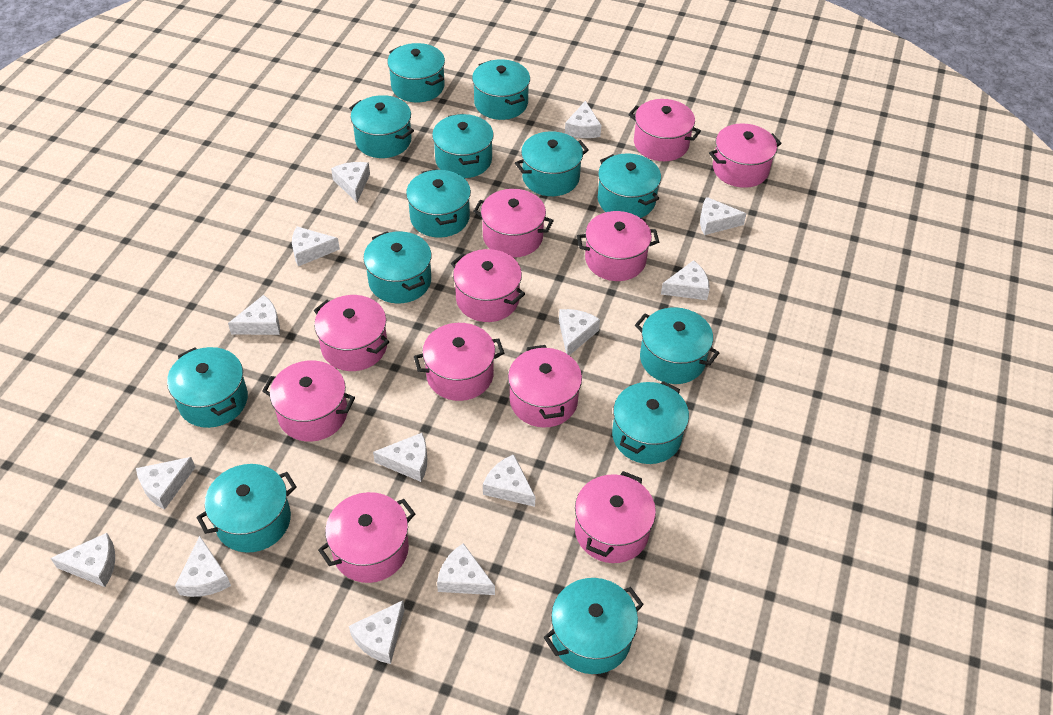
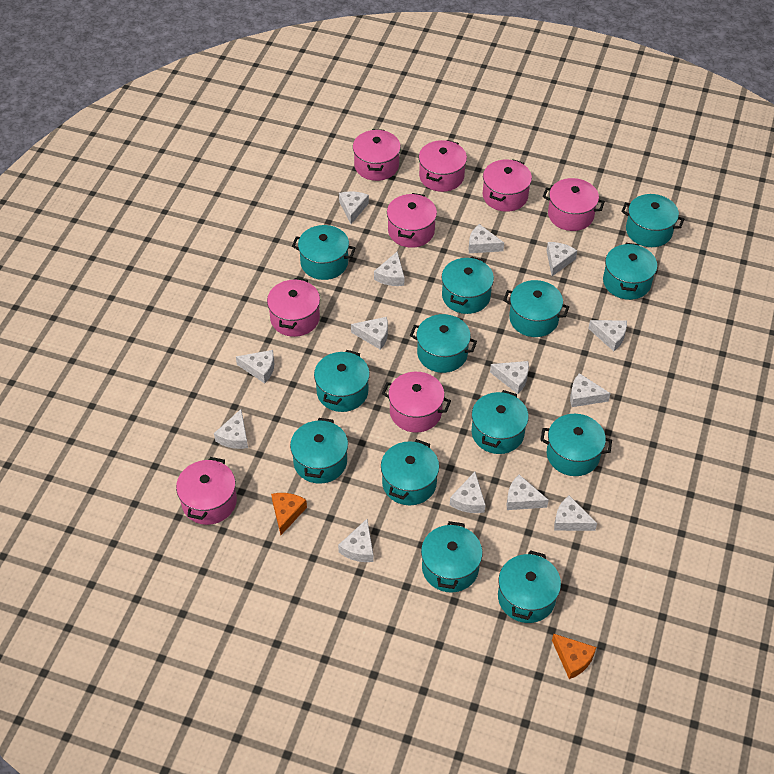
orange cheese: none = 0 -> [271,493,307,535] [552,634,596,679] = 2
pink pot: [262,361,355,442] [314,295,389,371] [318,492,415,583] [414,323,504,401] [451,249,525,322] [473,189,554,258] [508,345,582,428] [575,471,656,563] [577,211,659,281] [628,99,701,161] [709,123,781,188] = 11 -> [176,457,237,525] [267,278,320,337] [353,129,401,181] [382,372,451,433] [387,193,437,248] [419,140,467,192] [483,159,532,212] [543,178,605,231] = 8

